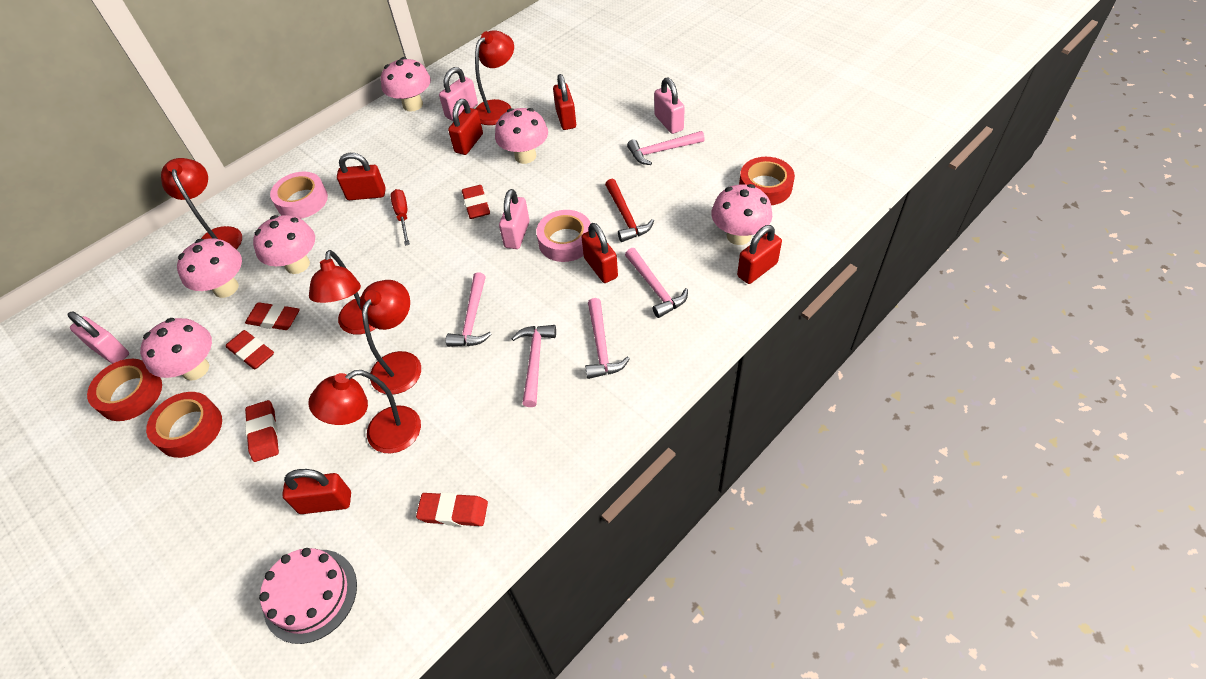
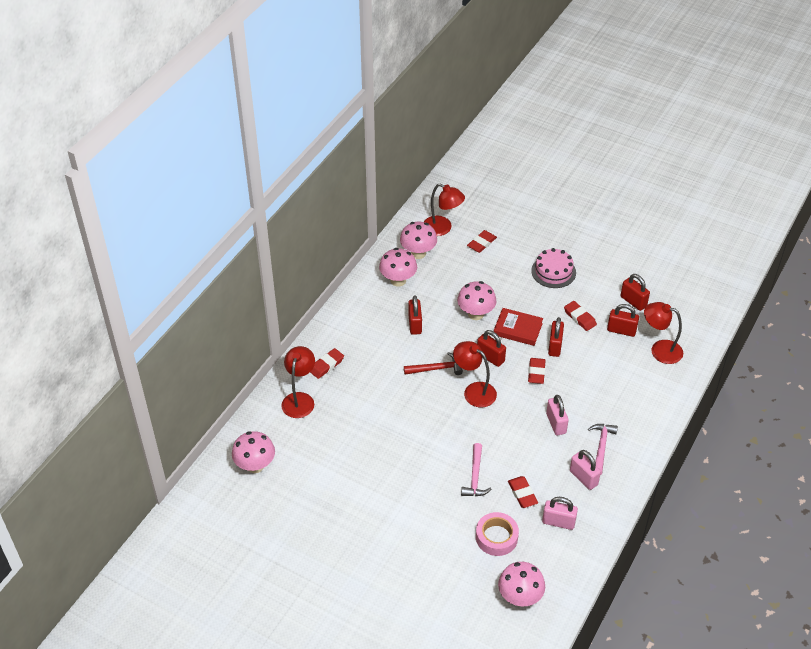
pink hammer: [446,272,492,347] [511,325,556,407] [585,298,630,379] [625,248,688,318] [627,131,705,165] = 5 -> [461,443,491,496] [588,424,618,475] = 2
pink mushroom: [140,318,212,381] [177,238,242,298] [253,215,315,274] [381,57,431,112] [495,108,548,164] [711,184,772,245] = 6 -> [232,431,275,473] [379,248,417,286] [400,221,437,259] [457,281,497,320] [498,562,545,606] = 5
pink padlock: [67,312,129,364] [439,67,478,121] [499,189,530,249] [654,77,685,134] = 4 -> [542,497,578,530] [546,395,569,435] [570,450,601,490] = 3
pink tape: [270,172,328,219] [536,210,591,262] = 2 -> [476,512,519,556] = 1
red book: none = 0 -> [494,308,543,346] = 1
red lamp: [161,158,242,249] [308,370,421,454] [309,250,376,335] [360,280,421,395] [475,30,514,125] = 5 -> [281,346,315,418] [424,184,465,236] [453,341,497,407] [644,302,683,364] = 4
red padlock: [282,469,351,514] [337,153,386,200] [448,99,483,155] [553,74,576,130] [581,223,618,283] [737,225,782,284] = 6 -> [408,295,422,335] [477,330,506,367] [548,317,564,357] [607,304,639,337] [621,274,650,311] = 5
red screwdriver: [390,189,410,246] = 1 -> none = 0
red tape: [87,359,162,421] [146,392,222,458] [739,157,795,205] = 3 -> none = 0

